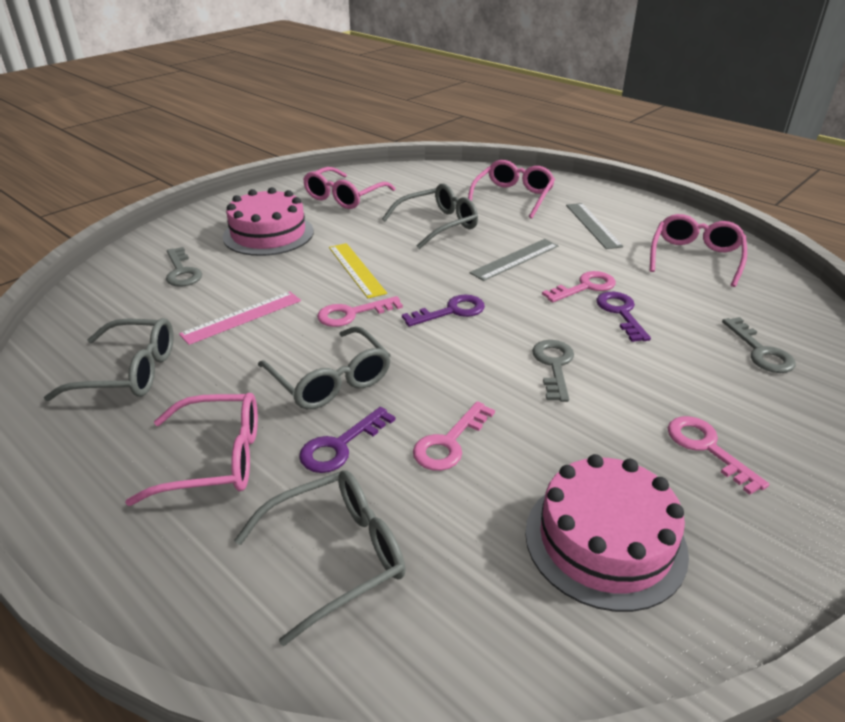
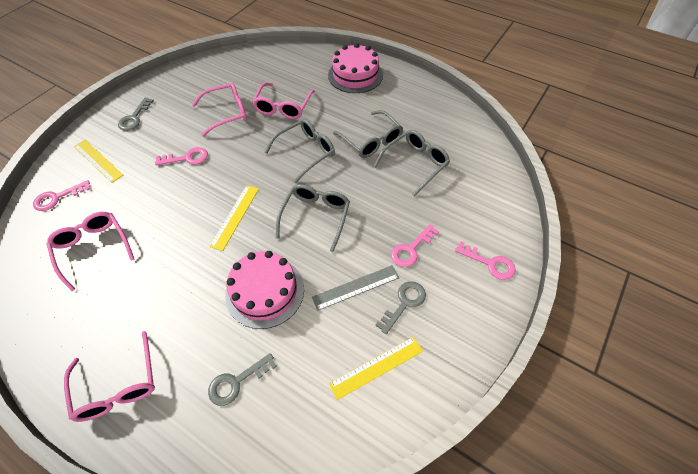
grey ruler: [470,239,559,281] [566,203,623,249] = 2 -> [312,265,400,311] = 1
pink ruler: [179,291,301,345] = 1 -> none = 0
purple key: [299,407,395,473] [402,295,485,327] [596,292,651,342] = 3 -> none = 0
yellow ruler: [329,243,387,298] = 1 -> [74,140,124,183] [209,185,259,251] [329,337,423,400] = 3

